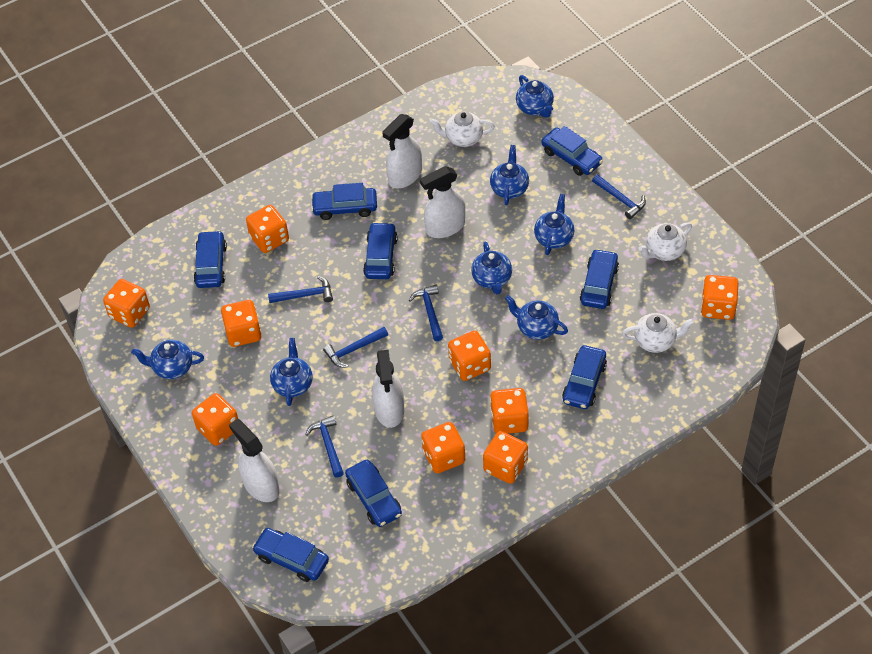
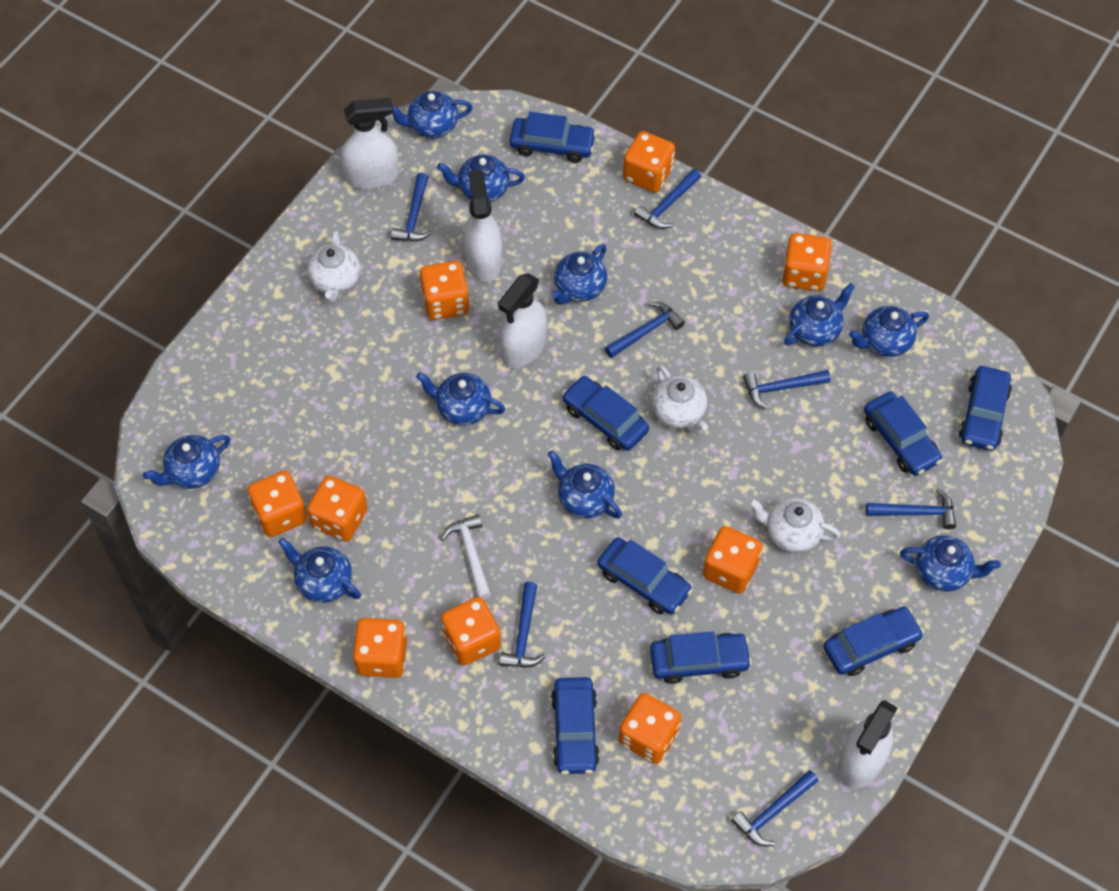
blue hammer: [268,276,333,303] [305,415,344,478] [323,327,388,368] [409,285,443,341] [592,174,646,219] = 5 -> [391,173,432,241] [499,582,546,668] [605,301,685,358] [634,169,701,229] [731,770,819,846] [743,370,831,409] [866,488,956,530] = 7
blue teapot: [131,340,204,379] [270,338,313,406] [471,241,512,294] [490,145,529,205] [505,295,568,340] [516,75,554,118] [534,194,574,255] = 7 -> [143,435,230,489] [278,538,361,603] [392,91,473,138] [416,372,505,425] [437,155,525,202] [548,450,622,518] [551,244,607,305] [784,283,855,346] [849,306,929,357] [900,535,1001,592] = 10
white hammer: none = 0 -> [441,514,491,600] = 1

